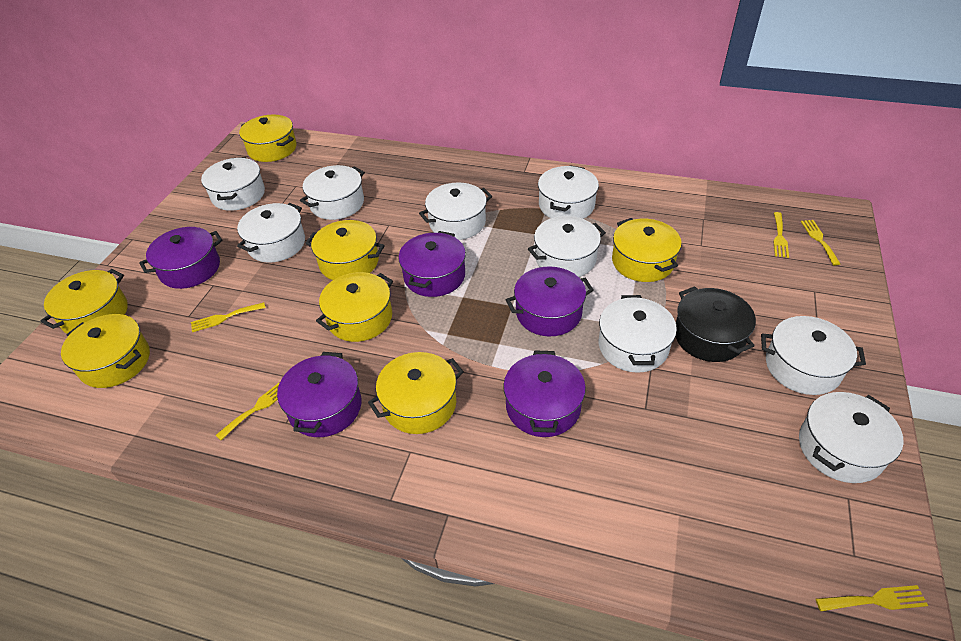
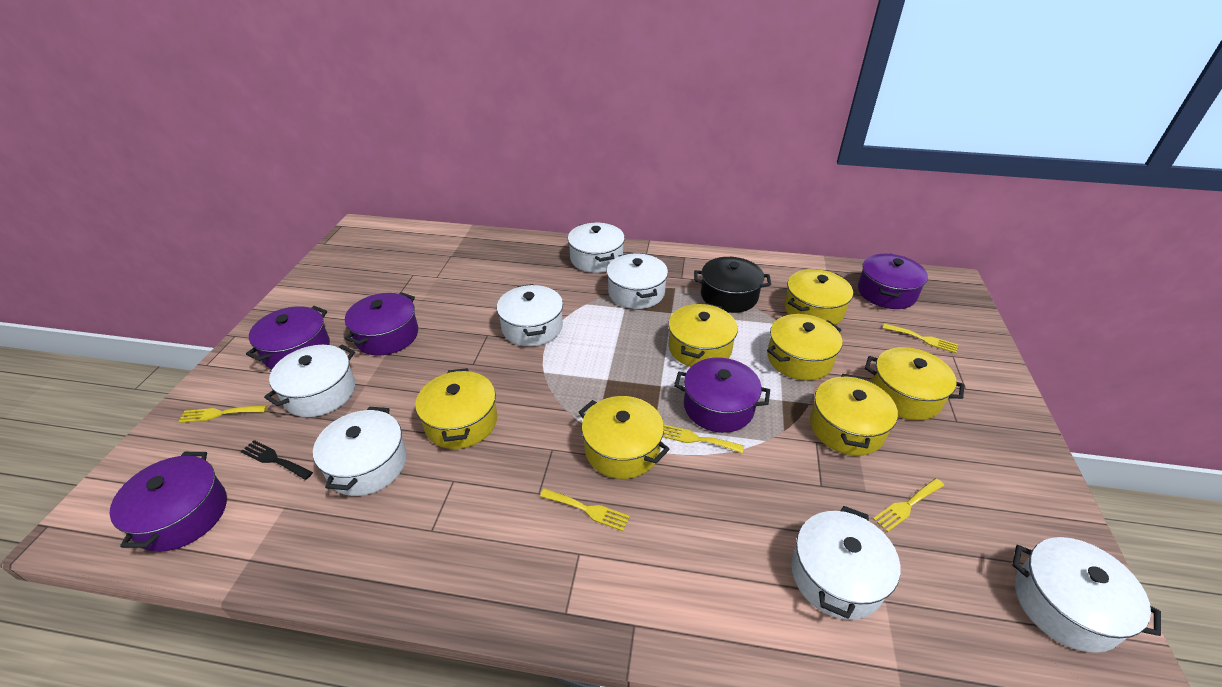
black fork: none = 0 -> [241,440,313,480] = 1
white pot: [201,157,265,211] [237,203,305,262] [300,165,365,220] [419,182,492,240] [528,216,606,277] [538,165,599,219] [599,295,677,373] [761,316,866,395] [799,392,904,483] = 9 -> [264,344,355,417] [313,407,407,496] [497,284,563,346] [568,223,625,273] [607,253,668,309] [791,506,900,620] [1012,537,1161,653] = 7

